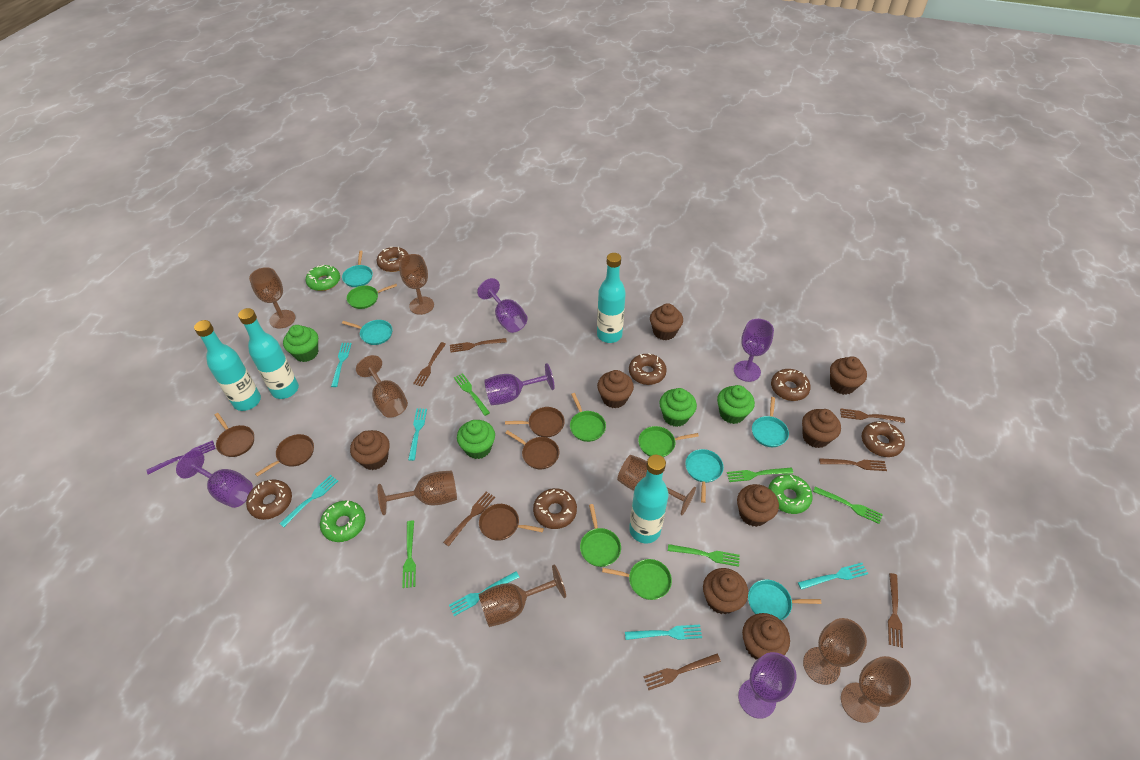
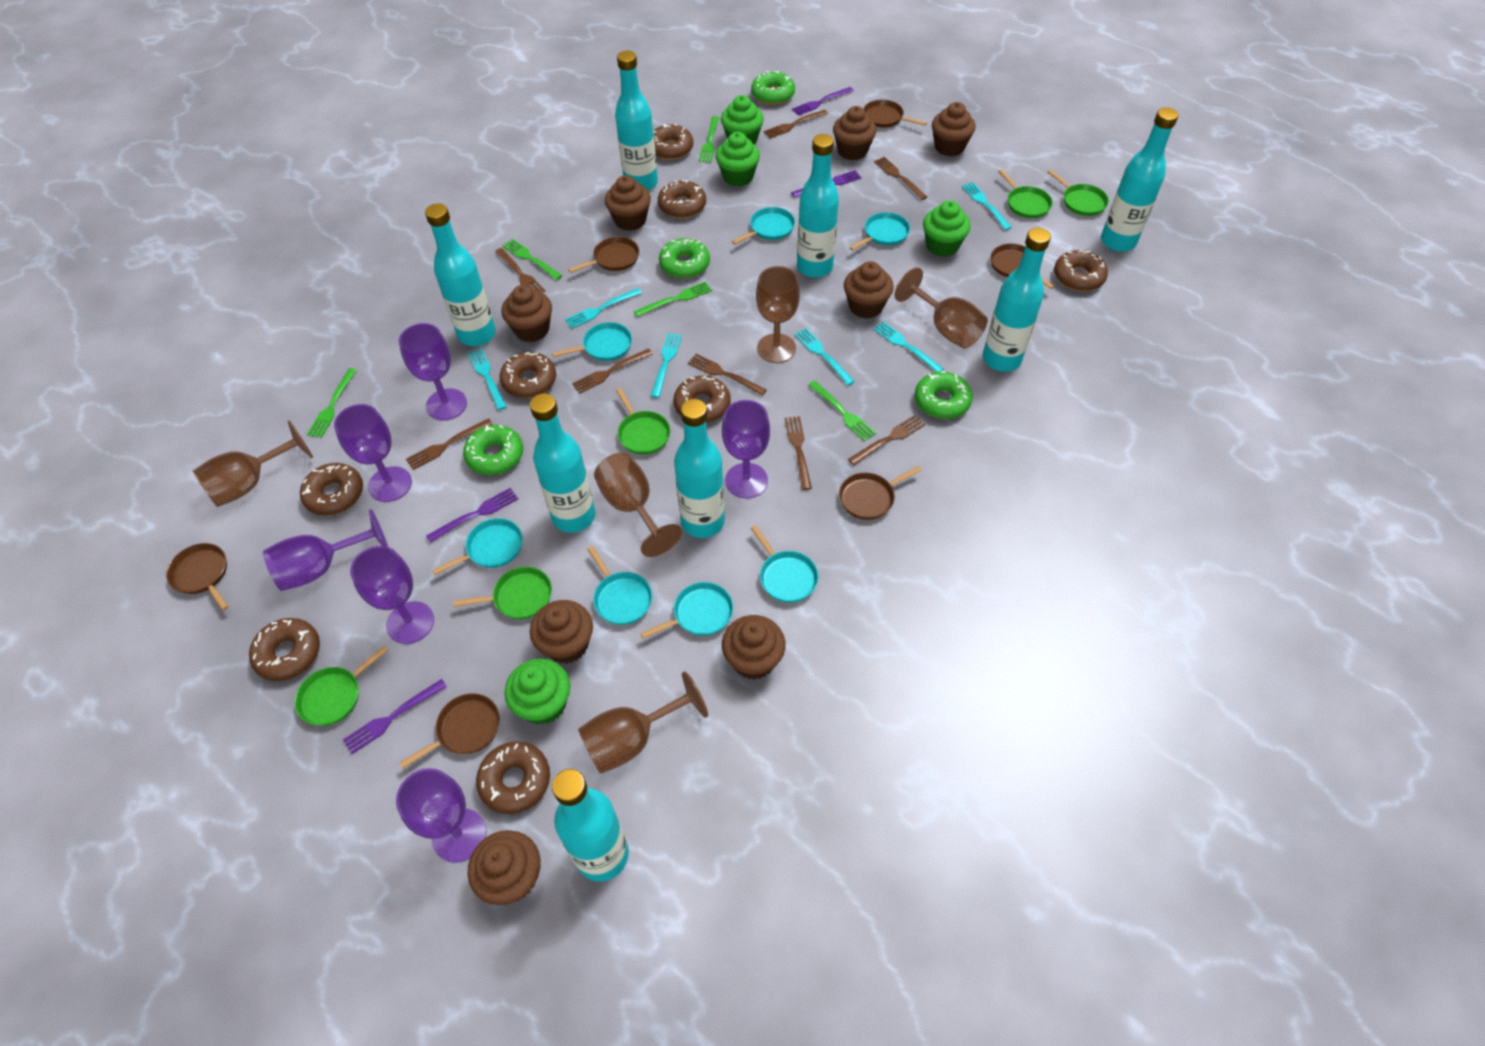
brown donut: [246,479,292,520] [377,247,409,272] [533,488,577,529] [629,354,667,385] [771,369,811,401] [862,421,905,457] = 6 -> [249,618,320,681] [300,463,363,515] [476,742,550,814] [500,352,556,398] [653,124,693,160] [658,180,706,218] [674,376,730,423] [1054,250,1108,291] = 8
brown fork: [413,342,446,387] [443,491,495,546] [450,338,507,352] [644,654,721,690] [819,458,887,471] [840,408,905,423] [888,573,903,648] = 7 -> [406,418,493,470] [495,248,545,292] [572,348,653,394] [688,354,767,396] [764,110,828,139] [784,416,812,490] [848,415,925,465] [874,157,927,200] = 8
brown goblet: [249,267,296,329] [356,355,408,418] [377,471,457,515] [399,254,434,315] [478,565,566,627] [617,455,696,515] [803,618,867,685] [841,656,911,723] = 8 -> [193,420,313,507] [578,671,708,774] [594,453,682,557] [756,266,800,363] [895,267,988,348] = 5
brown pan: [215,413,254,457] [255,434,314,477] [479,504,544,541] [505,407,565,437] [505,430,559,469] = 5 -> [166,543,229,611] [399,693,500,769] [568,237,639,273] [839,466,922,520] [863,100,927,128] [990,244,1055,289] = 6
green donut: [306,265,340,291] [320,501,366,542] [768,474,813,514] = 3 -> [463,425,523,475] [659,238,710,279] [751,71,795,105] [915,371,973,419] = 4
purple fork: [146,440,216,474] = 1 -> [343,679,447,754] [426,488,518,543] [791,170,862,197] [792,87,854,116] = 4
purple goblet: [176,450,253,508] [477,278,527,333] [484,363,555,405] [734,319,774,382] [738,652,796,719] = 5 -> [263,509,388,591] [334,404,412,502] [350,546,434,644] [396,768,486,863] [399,323,467,421] [722,400,770,498] = 6
turquoise bottle: [194,320,261,411] [238,308,299,399] [597,253,626,343] [629,455,669,543] = 4 -> [425,203,496,346] [530,393,595,533] [552,769,629,882] [615,50,658,191] [674,399,725,538] [797,134,839,278] [983,228,1051,372] [1101,107,1179,252] = 8
turquoise pan: [342,251,373,287] [342,320,393,345] [685,449,724,503] [748,580,821,620] [752,397,789,447] = 5 -> [432,518,523,575] [552,322,632,361] [587,546,652,625] [640,582,733,639] [732,207,795,244] [750,525,818,603] [849,212,910,251] = 7

